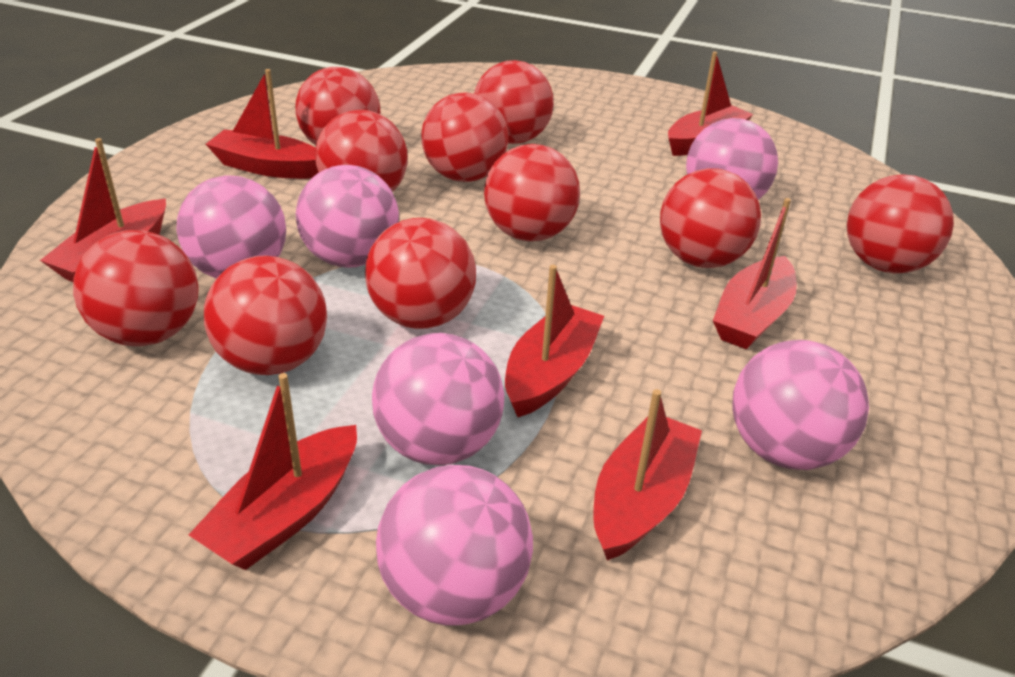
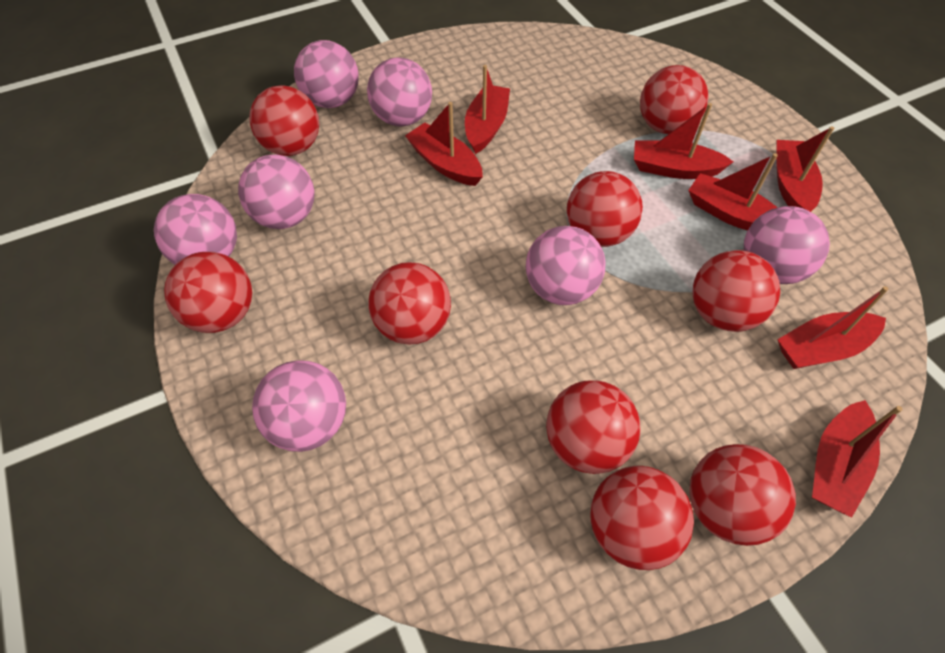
pink ball: [176,175,286,278] [296,165,399,268] [372,333,504,465] [376,465,533,626] [686,118,778,200] [732,340,869,470] = 6 -> [154,194,237,264] [238,154,314,229] [252,360,346,452] [294,40,359,108] [367,58,432,126] [525,226,605,305] [744,206,830,284] = 7
red ball: [73,230,199,346] [204,256,327,375] [296,67,380,145] [315,110,408,192] [365,218,476,329] [421,92,508,182] [474,60,554,144] [484,144,580,241] [660,168,761,268] [847,174,954,273] = 10 -> [164,252,252,333] [249,85,319,156] [368,262,451,345] [546,380,640,474] [567,171,643,247] [591,466,694,570] [640,65,709,134] [690,444,796,546] [692,250,780,332] = 9

